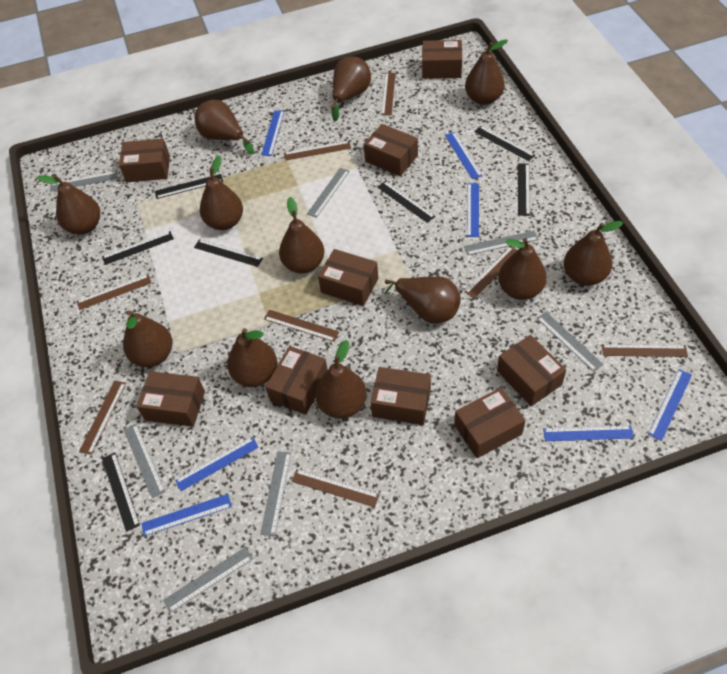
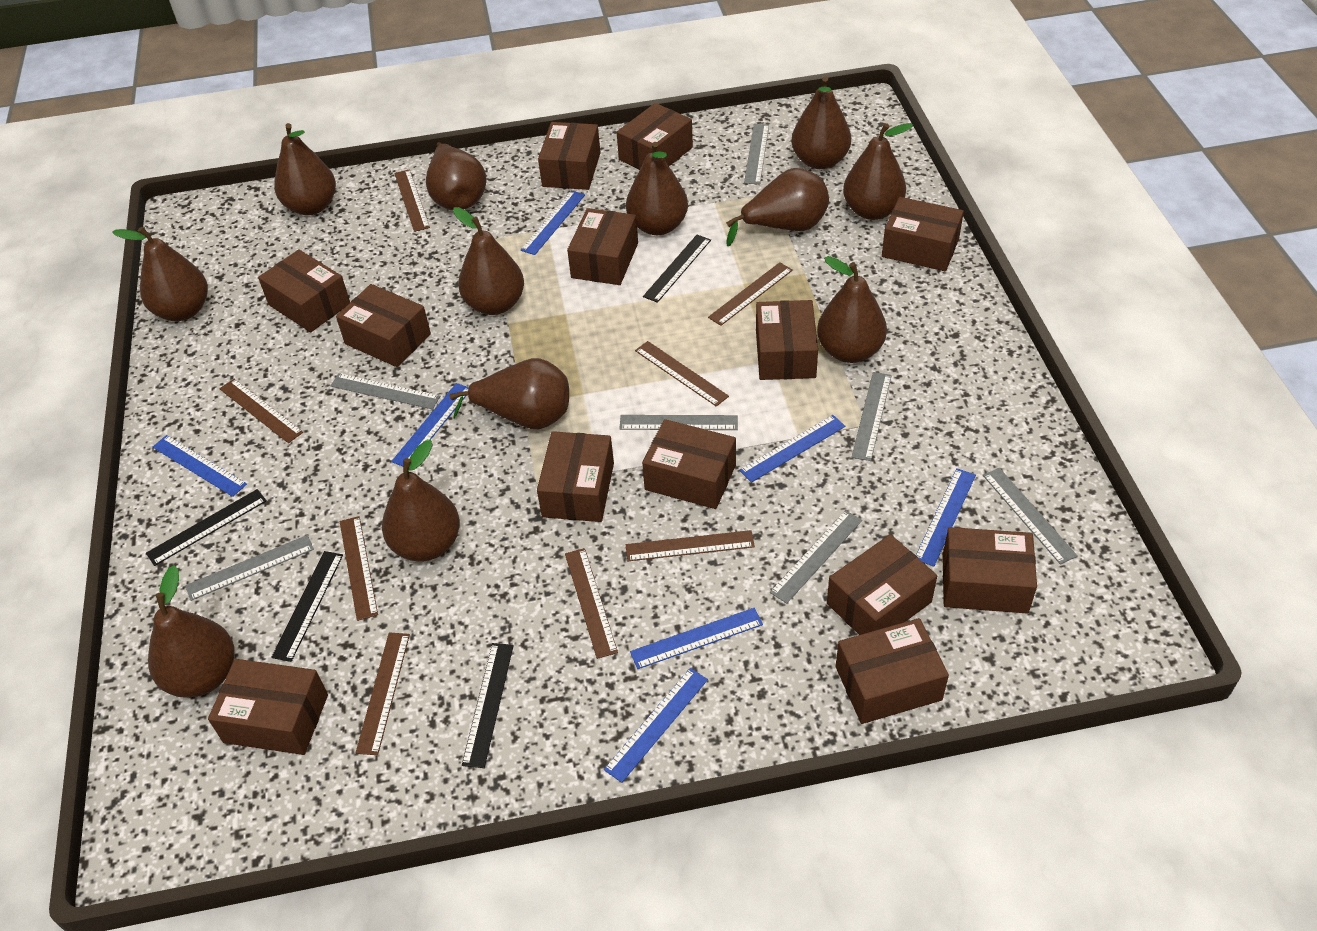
black ruler: [102,231,174,265] [102,453,140,532] [155,174,223,199] [194,239,263,267] [377,181,435,223] [474,126,535,161] [518,163,530,216] = 7 -> [146,489,267,566] [271,551,343,662] [462,643,514,768] [643,235,711,303] = 4
brown box: [119,139,170,182] [136,371,205,427] [265,346,328,415] [318,249,378,306] [364,124,418,176] [371,367,431,425] [422,40,462,79] [454,388,526,458] [497,335,566,406] = 9 -> [208,659,328,755] [258,249,350,332] [336,284,431,367] [537,431,614,522] [538,122,601,190] [567,208,638,285] [617,103,693,170] [642,419,736,509] [756,300,818,380] [827,534,937,635] [836,618,949,724] [882,197,964,271] [943,527,1037,614] = 13

